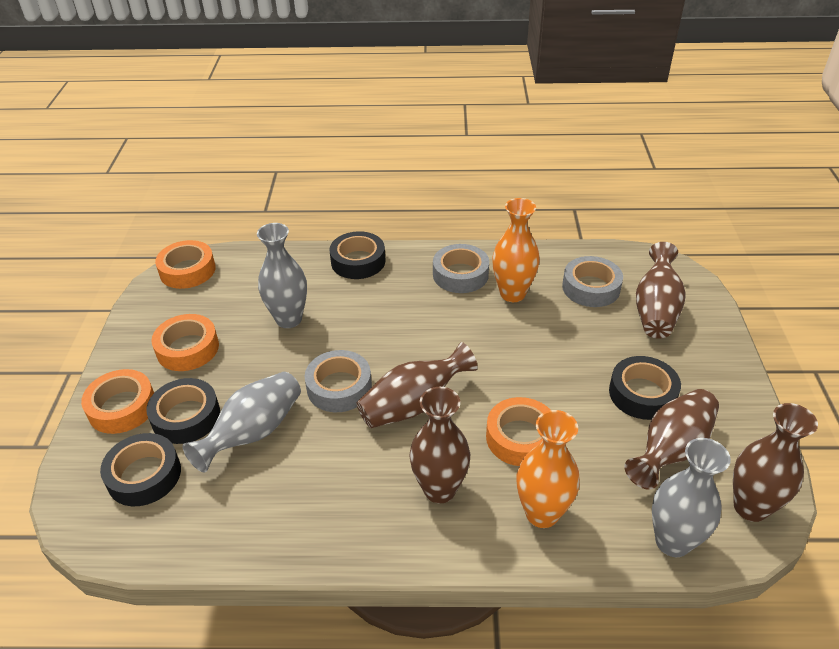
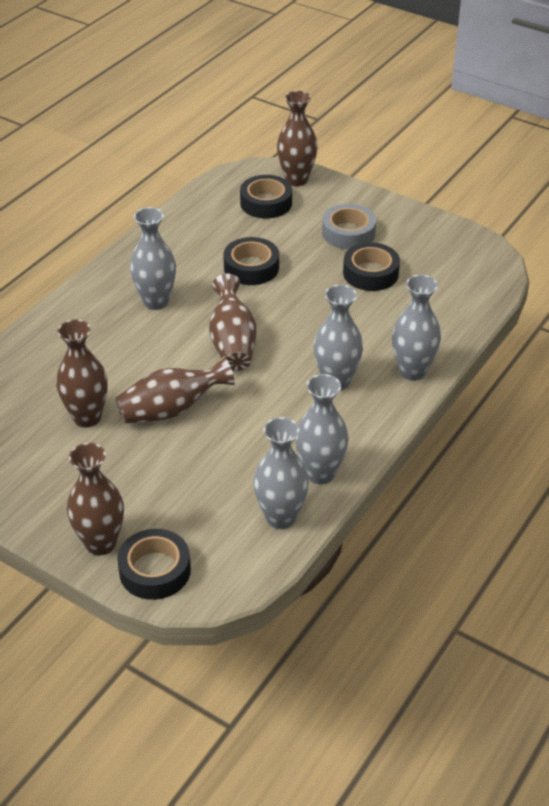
grey tape: [304,350,372,412] [433,244,489,293] [562,256,623,307] = 3 -> [322,204,376,249] = 1
grey vase: [183,372,301,473] [257,223,307,328] [652,438,731,557] = 3 -> [130,207,176,310] [253,417,309,529] [295,374,349,485] [314,284,363,391] [392,275,441,381] = 5
orange tape: [81,369,154,434] [151,314,219,371] [155,240,216,289] [486,397,550,466] = 4 -> none = 0
orange vase: [492,198,540,302] [517,410,580,528] = 2 -> none = 0

